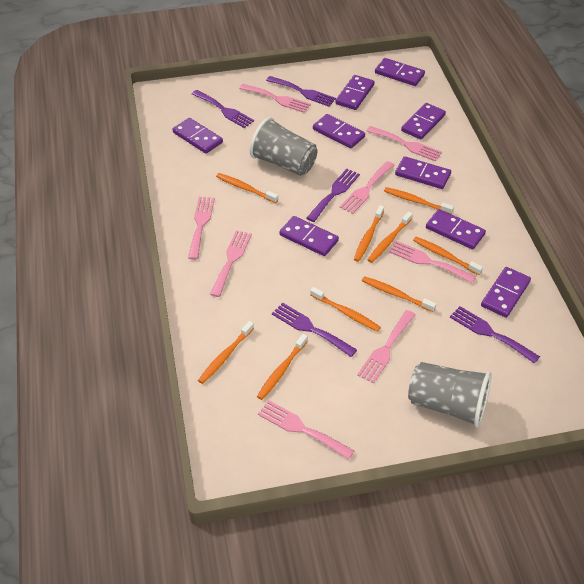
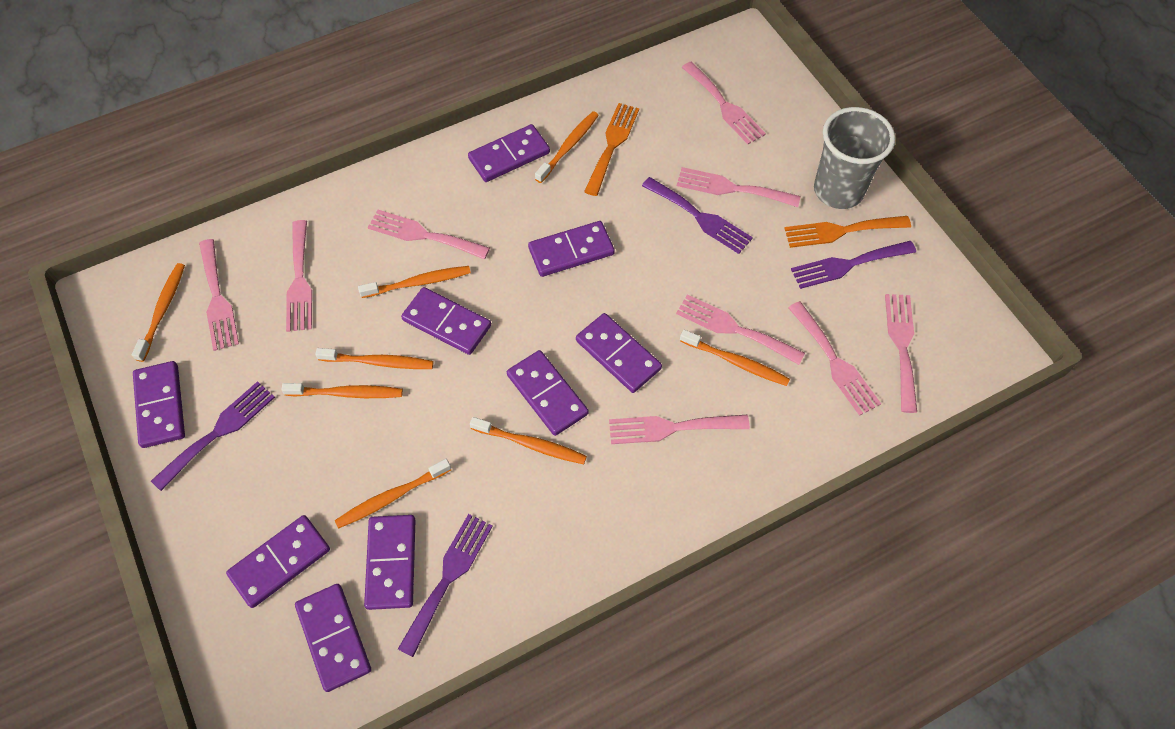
grey cup: [250,117,318,176] [408,362,492,428] = 2 -> [814,107,895,209] = 1
orange fork: none = 0 -> [584,103,639,196] [784,216,911,248] = 2
orange toothbrush: [198,321,254,384] [216,173,278,203] [257,334,308,400] [310,287,381,332] [354,205,384,262] [362,276,436,312] [368,212,413,263] [384,187,454,214] [413,237,483,275] = 9 -> [132,263,185,362] [281,383,403,398] [315,348,433,369] [335,459,451,528] [358,266,471,298] [470,417,587,464] [535,111,599,183] [680,330,790,386] = 8
pink fork: [188,197,215,260] [210,230,252,297] [239,84,311,113] [258,400,354,460] [339,161,394,214] [357,310,416,384] [367,126,442,161] [389,241,476,283] = 8 -> [199,239,239,351] [286,220,312,332] [368,210,490,259] [609,415,750,444] [676,294,805,365] [677,167,801,207] [682,62,766,144] [788,301,881,416] [885,294,917,413] = 9
purple fork: [192,90,254,128] [266,76,336,107] [272,303,357,357] [307,169,360,222] [450,306,540,364] = 5 -> [151,381,275,491] [398,514,493,657] [642,177,753,254] [791,241,916,289] = 4

